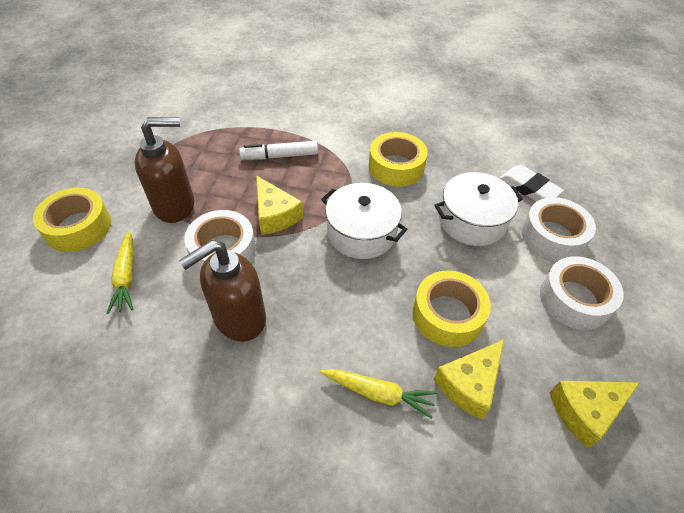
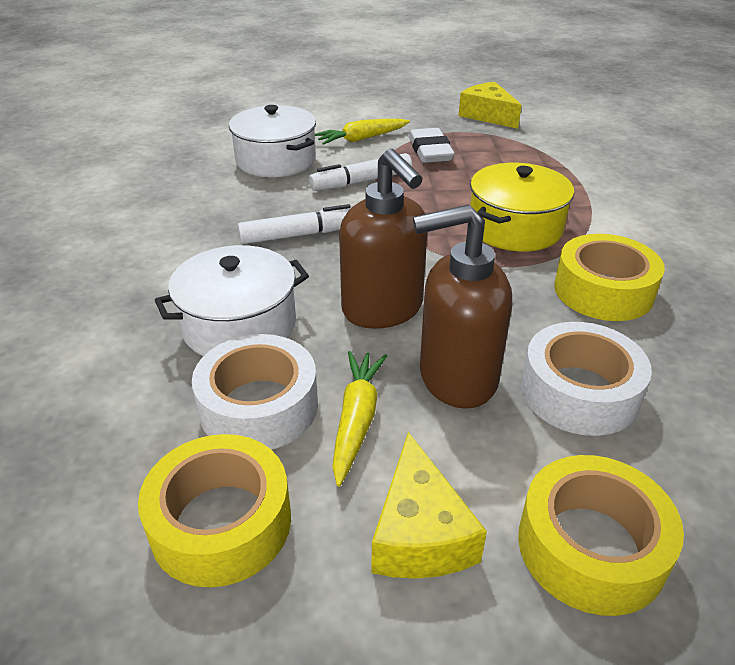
white marker: [239,141,318,160] = 1 -> [237,204,351,244] [309,153,412,191] = 2
white tape: [185,210,256,272] [522,197,596,261] [540,256,624,330] = 3 -> [192,334,318,450] [521,322,652,436] = 2
yellow cheese: [256,176,303,235] [434,340,504,420] [549,381,640,449] = 3 -> [372,432,487,579] [458,82,522,129] = 2
yellow pot: none = 0 -> [470,163,574,251] = 1

